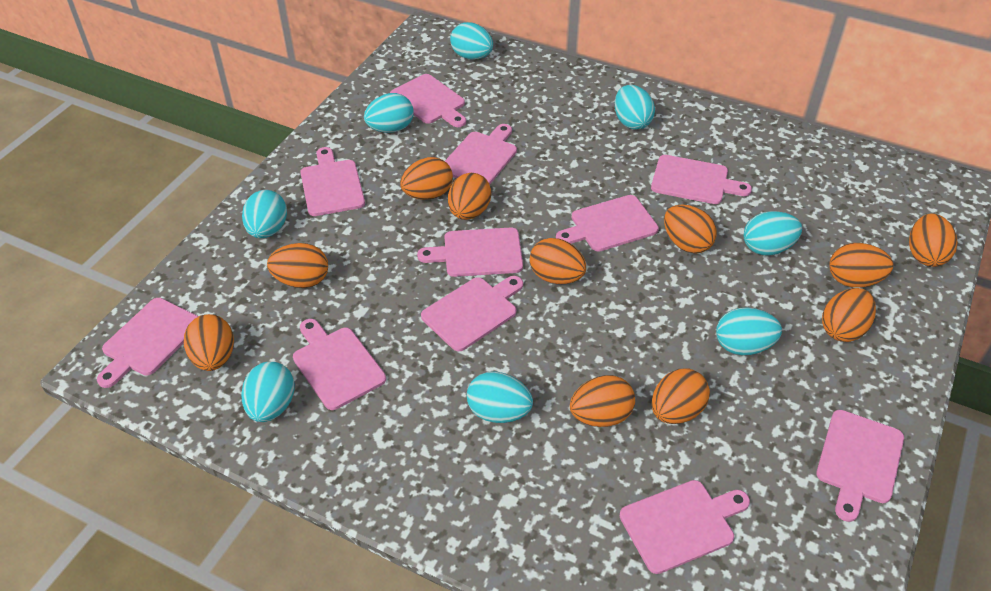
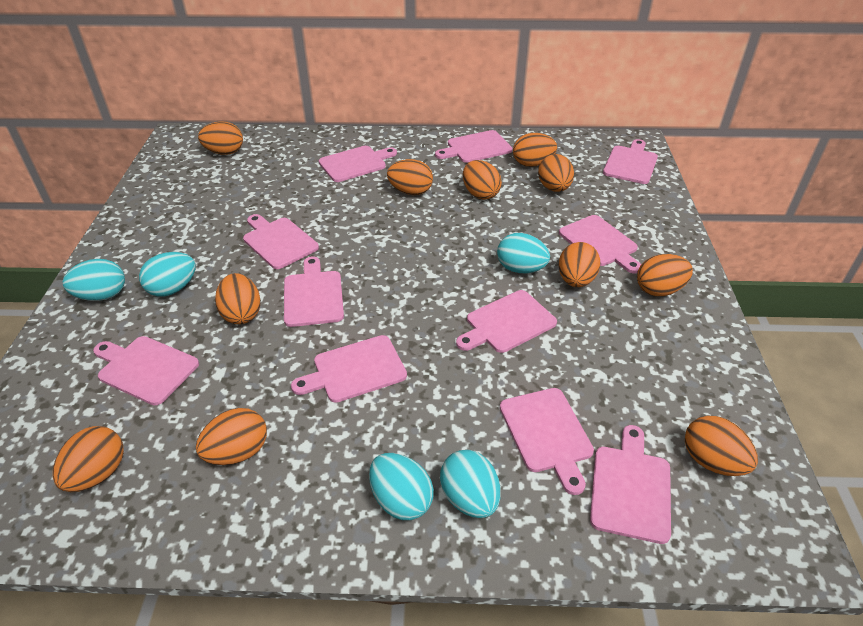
turquoise egg: [241,362,295,422] [242,190,287,239] [364,93,413,133] [450,22,493,60] [467,372,533,423] [615,85,655,130] [716,307,782,355] [744,211,802,255] = 8 -> [63,259,125,301] [139,252,196,297] [369,453,434,520] [440,450,501,518] [497,233,550,273] = 5

